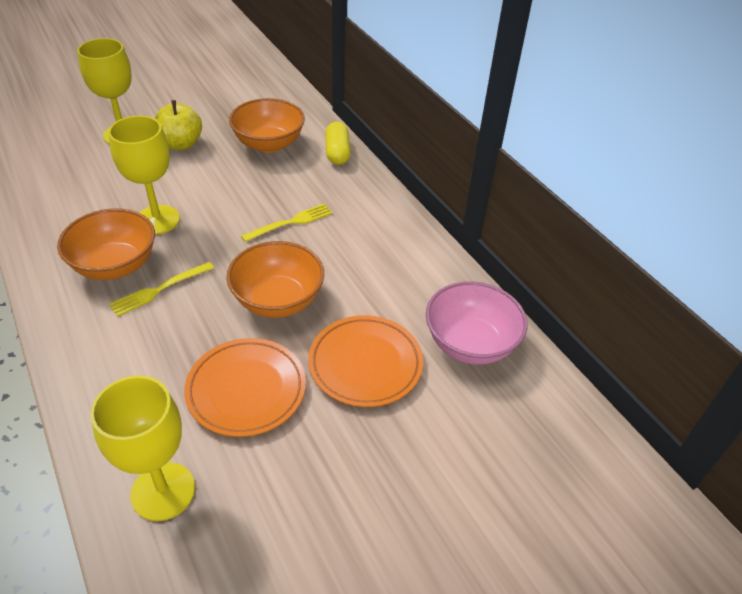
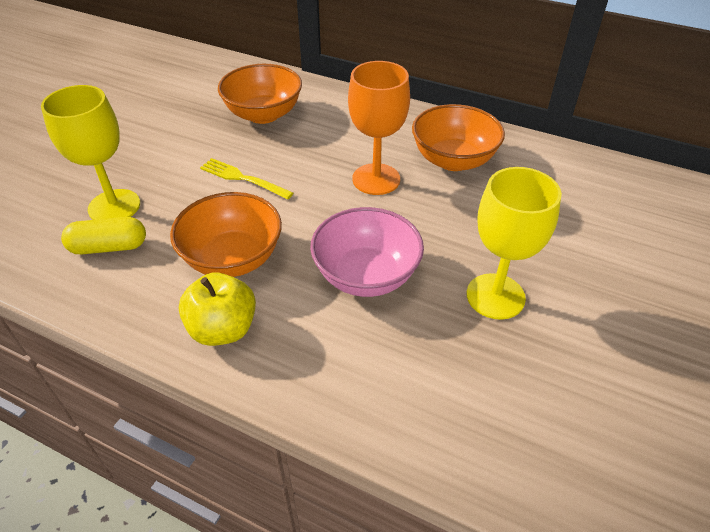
orange goblet: none = 0 -> [348,61,410,195] = 1
orange plate: [184,338,306,437] [308,315,423,407] = 2 -> none = 0
yellow fork: [109,262,214,317] [241,204,333,242] = 2 -> [200,158,293,200] = 1
yellow goblet: [77,38,131,144] [90,376,195,521] [108,116,180,235] = 3 -> [41,85,140,220] [466,167,562,320] = 2

